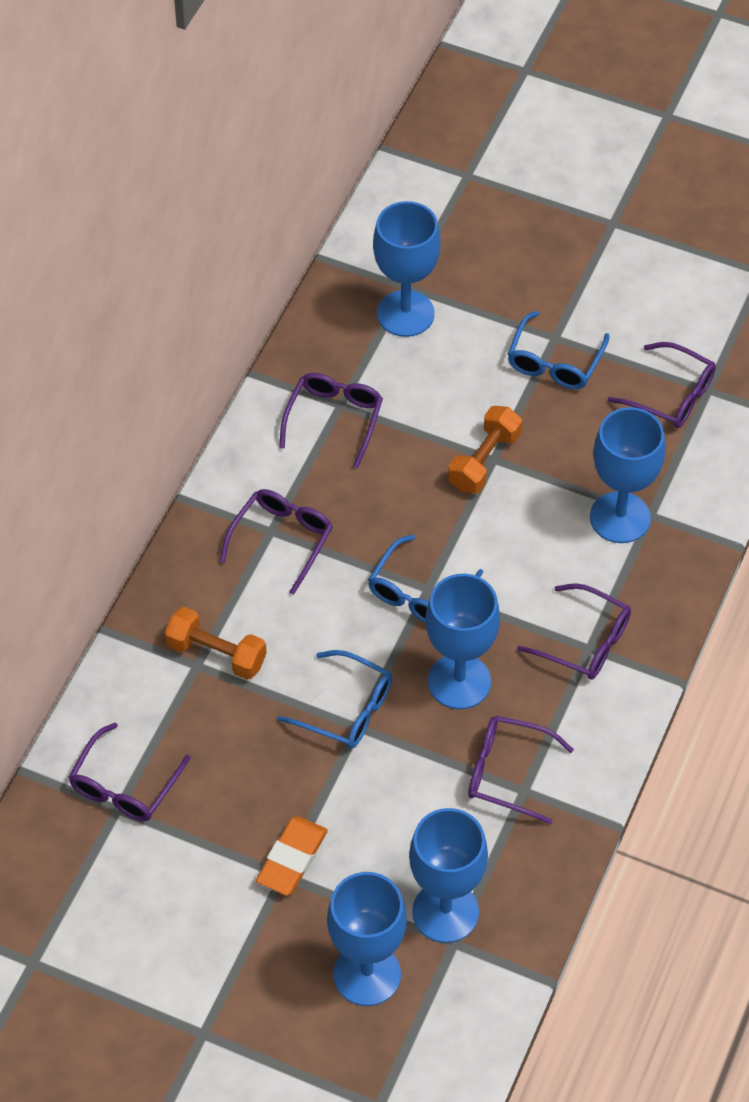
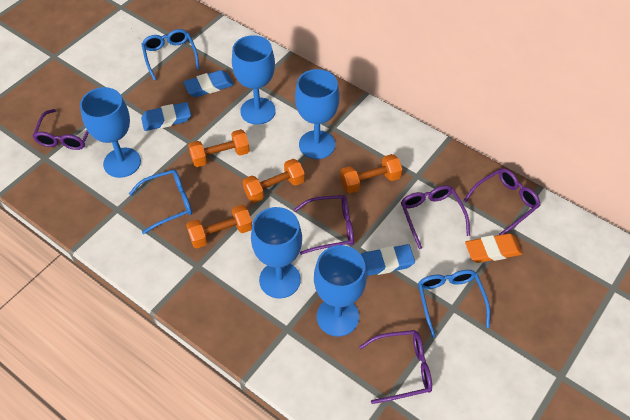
blue eraser: none = 0 -> [141,102,191,131] [183,70,234,97] [361,244,415,276] = 3
orange dumbbell: [165,607,266,680] [448,406,522,493] = 2 -> [186,205,252,248] [188,129,250,167] [243,159,305,203] [340,154,402,193] = 4
purple glasses: [69,723,191,821] [220,489,333,595] [279,373,383,468] [468,716,574,824] [517,583,631,680] [608,342,716,428] = 6 -> [32,109,89,150] [294,195,354,255] [359,330,432,404] [401,185,470,249] [463,168,541,235] = 5

